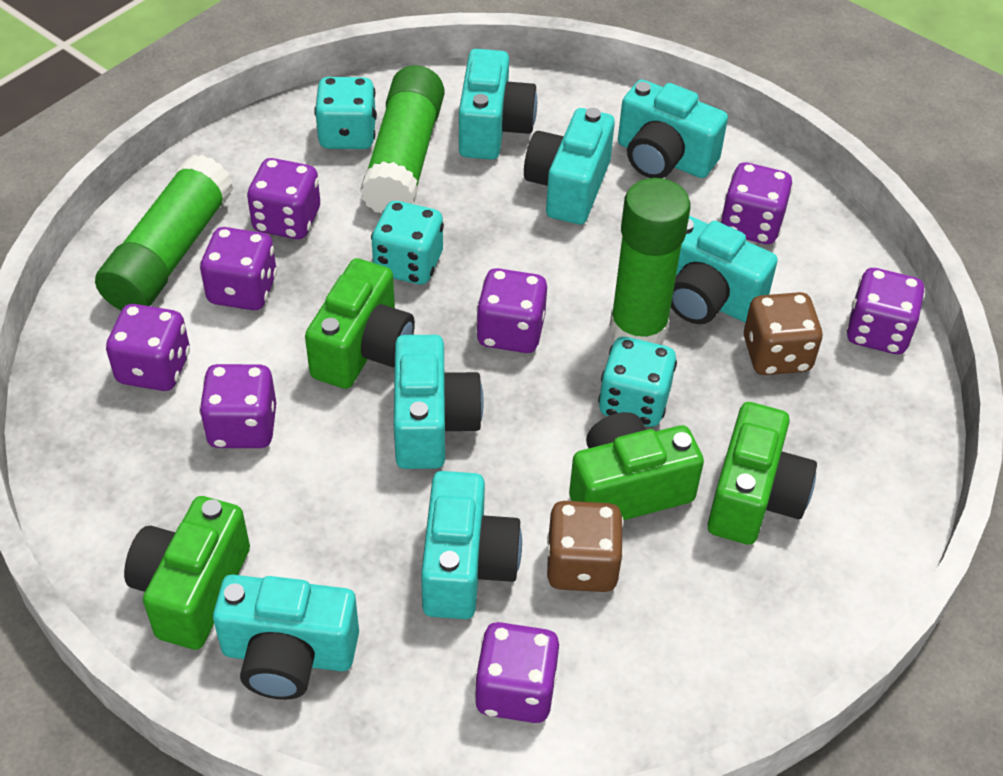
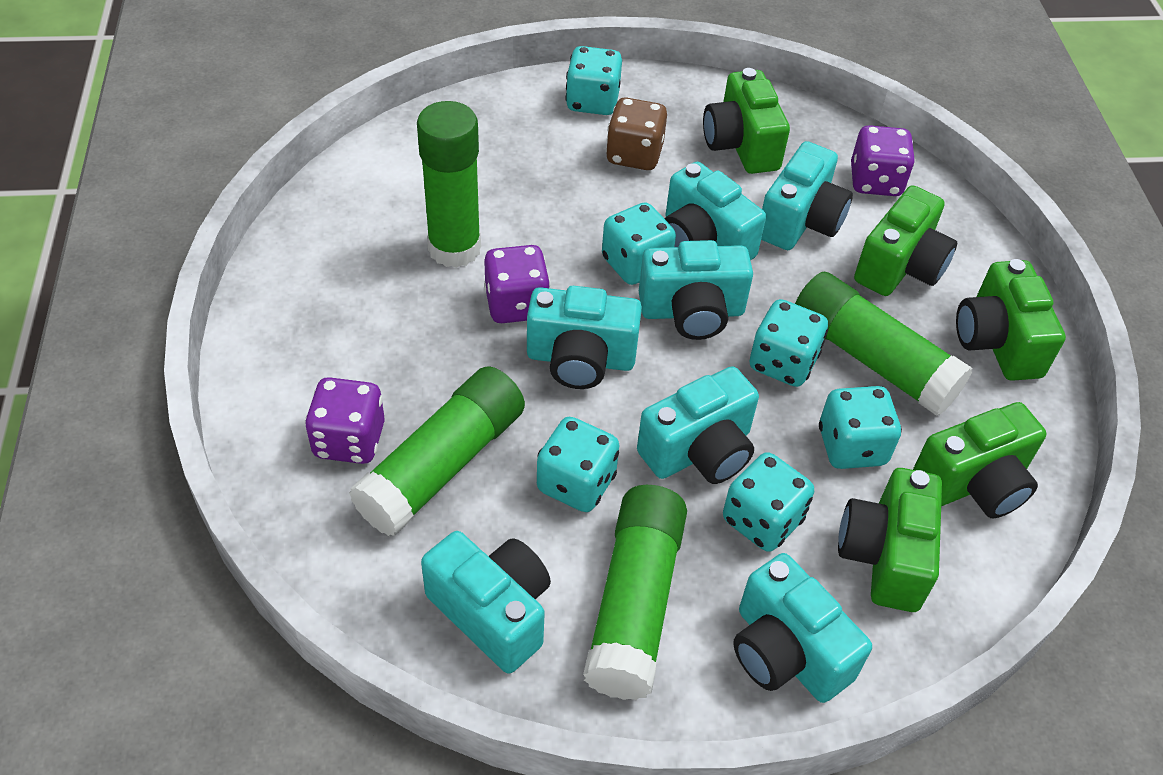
brown dice: [547,501,624,592] [744,292,823,375] = 2 -> [606,97,667,170] = 1
green camera: [124,496,250,650] [305,258,415,389] [569,412,704,520] [708,402,817,545] = 4 -> [703,68,790,174] [838,468,942,612] [854,185,957,296] [913,402,1047,519] [956,259,1066,381] = 5
green glue stick: [95,154,234,310] [360,65,444,214] [610,178,691,344] = 3 -> [349,366,525,536] [417,101,481,268] [583,485,687,700] [795,272,973,416] = 4
purple dice: [106,304,190,391] [199,364,276,448] [200,227,277,310] [247,158,320,239] [474,622,559,723] [476,268,547,353] [720,162,793,244] [846,268,925,354] = 8 -> [305,377,385,464] [484,245,550,323] [851,125,915,196] = 3
turquoise dice: [314,77,377,149] [371,201,444,284] [598,337,677,427] = 3 -> [537,417,619,512] [565,46,622,115] [602,202,676,285] [723,452,814,552] [749,299,828,387] [819,386,902,469] = 6

